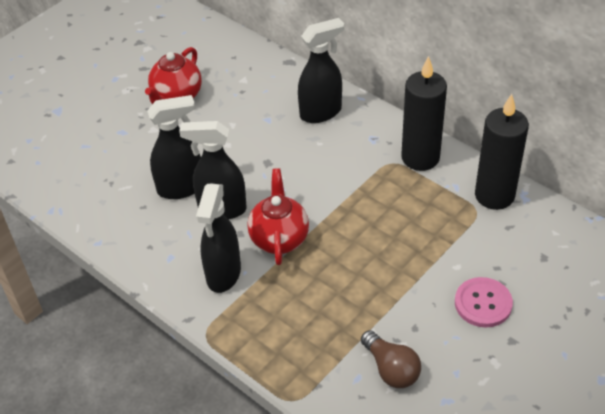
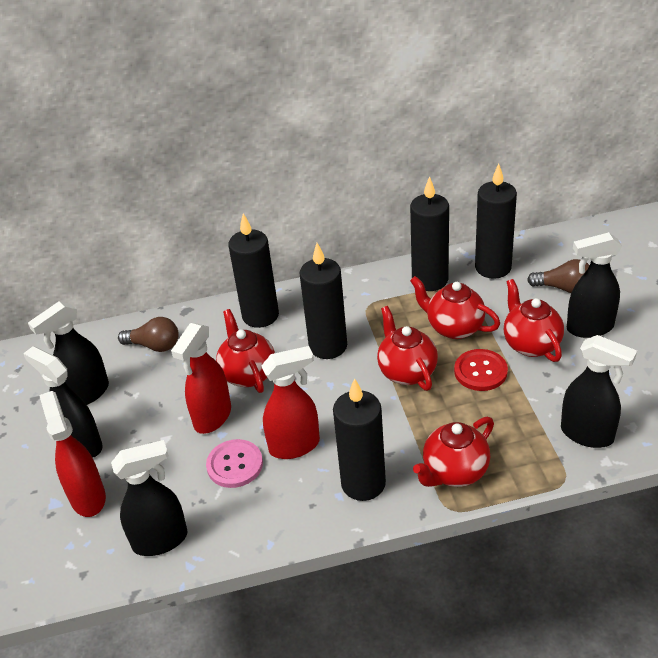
black candle: [401,56,447,171] [475,94,529,210] = 2 -> [228,214,279,328] [299,243,347,359] [333,378,386,501] [410,176,449,291] [475,164,517,279] = 5
black spray bottle: [147,95,201,199] [179,121,247,219] [196,183,241,293] [298,18,344,123] = 4 -> [23,346,103,458] [28,301,109,405] [111,440,187,556] [561,335,637,448] [567,232,622,338] = 5
brown light bulb: [361,330,421,388] = 1 -> [118,317,179,352] [527,259,589,293] = 2
red button: none = 0 -> [454,349,508,391] = 1
red spray bottle: none = 0 -> [39,391,106,517] [171,323,231,434] [261,346,320,459] = 3
red teapot: [145,47,202,104] [248,168,309,265] = 2 -> [216,309,275,393] [377,306,438,391] [410,276,500,339] [413,417,494,487] [504,279,564,362] = 5

